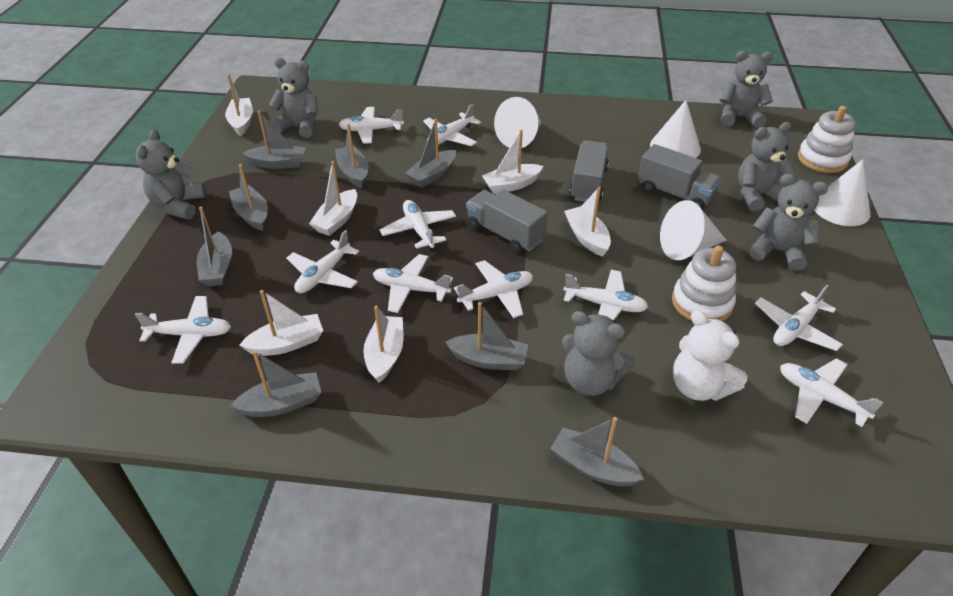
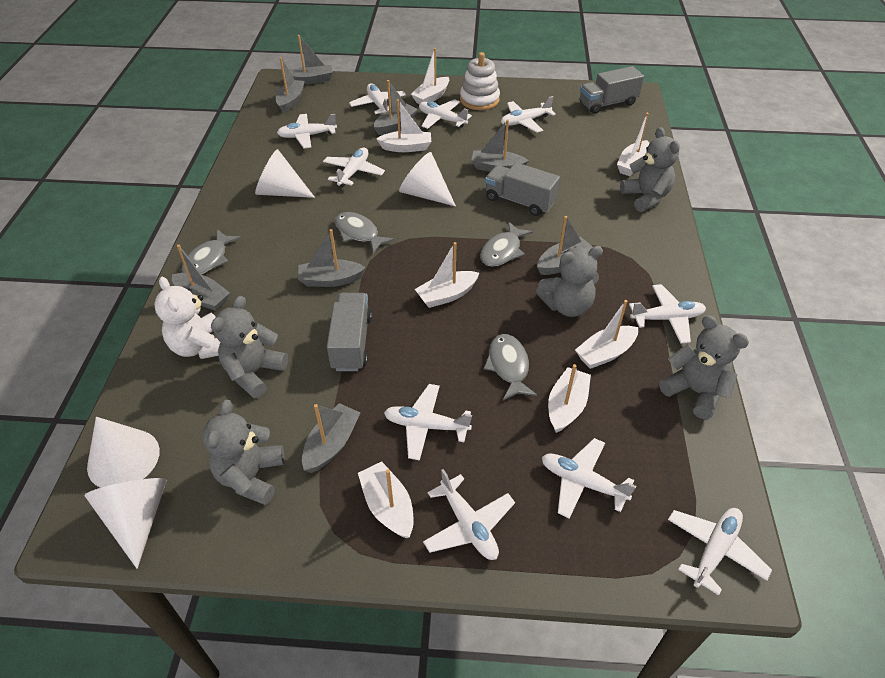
grey fish: none = 0 -> [182,229,241,274] [335,212,395,254] [481,222,533,267] [484,334,537,400] = 4
grey teddy bear: [136,129,206,219] [269,58,318,138] [562,311,635,396] [720,51,773,128] [738,122,795,211] [749,174,828,271] = 6 -> [203,400,284,505] [211,296,288,398] [536,246,603,317] [620,127,680,212] [659,315,749,419] = 5
white boat: [225,74,253,136] [240,290,323,356] [309,161,357,236] [363,306,403,383] [482,130,543,194] [564,187,611,257] = 6 -> [358,462,414,538] [376,99,431,152] [411,48,449,104] [415,242,479,308] [548,364,591,433] [575,300,638,369] [617,113,650,176] = 7
white stacking toy: [672,245,736,321] [798,106,856,173] = 2 -> [460,52,500,110] = 1

